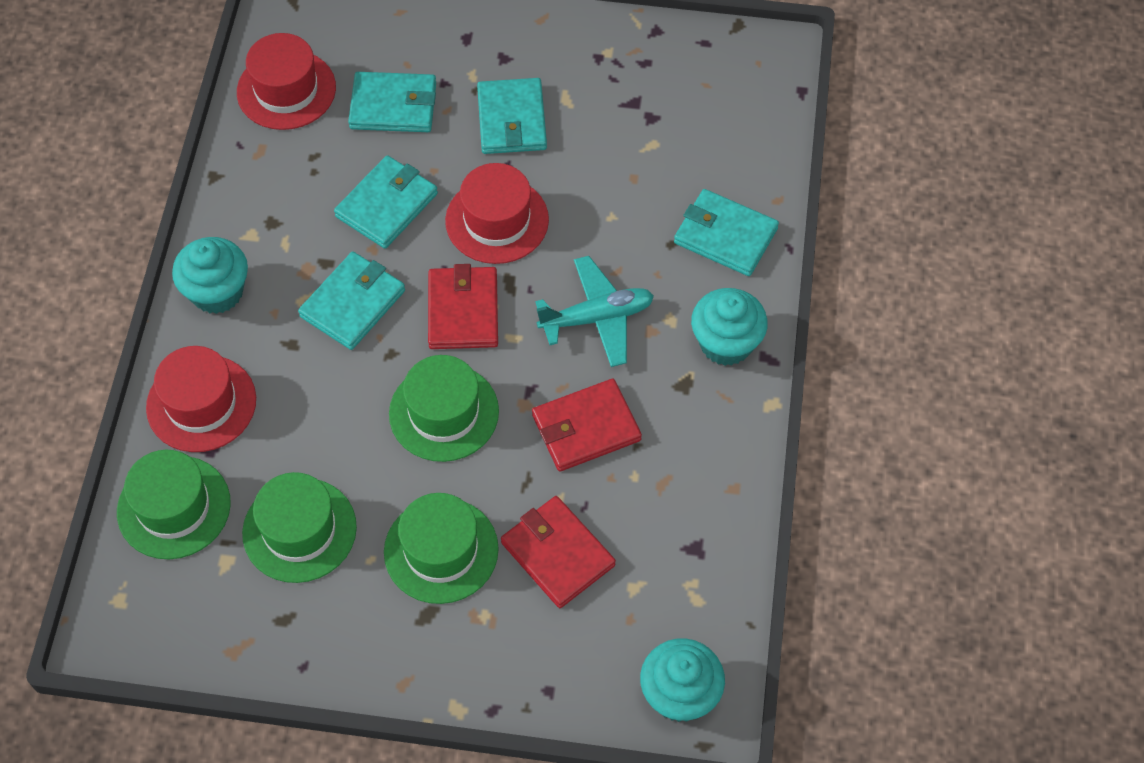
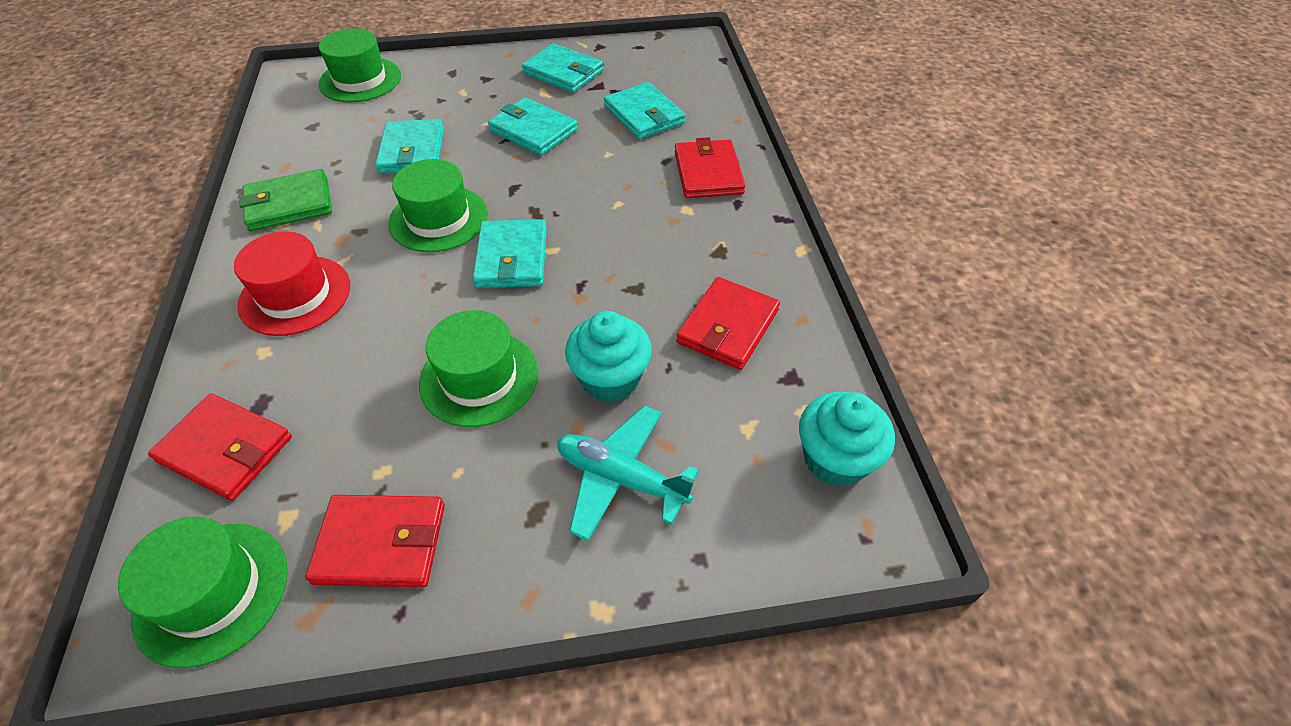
green wallet: none = 0 -> [239,169,332,231] = 1
red hat: [146,346,256,452] [237,33,336,130] [445,163,549,264] = 3 -> [234,232,350,336] = 1
red wallet: [428,264,498,349] [501,496,616,608] [532,379,642,471] = 3 -> [148,393,292,501] [305,495,445,588] [674,137,746,198] [676,277,780,370] = 4
turquoise cupcake: [172,237,248,314] [640,638,725,722] [691,288,768,366] = 3 -> [565,311,652,402] [799,392,895,487] = 2

